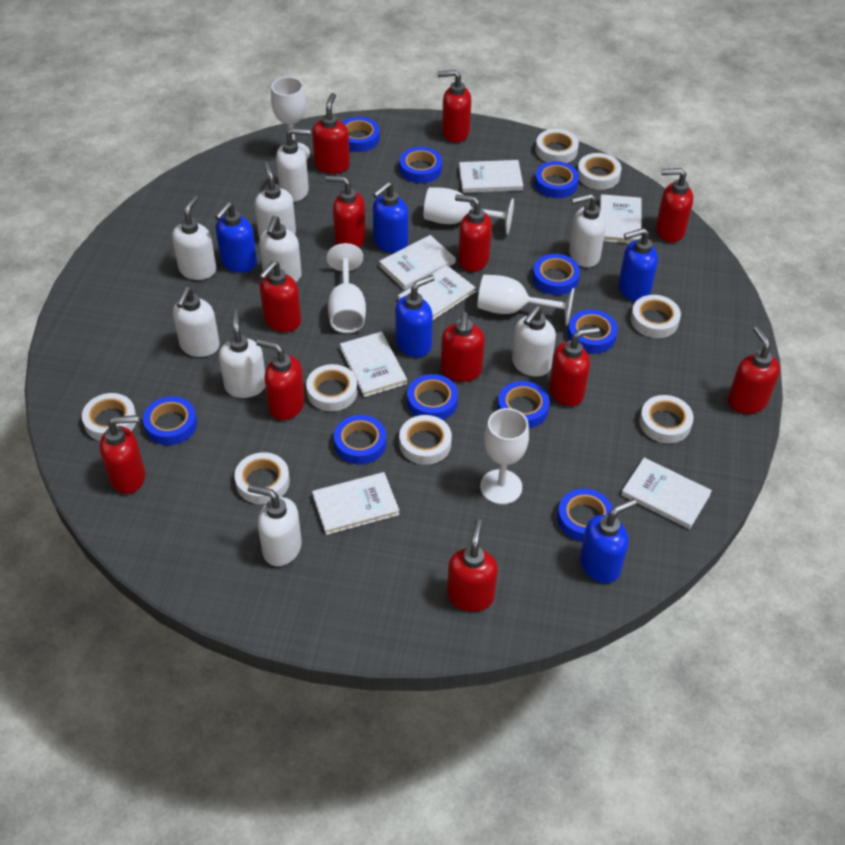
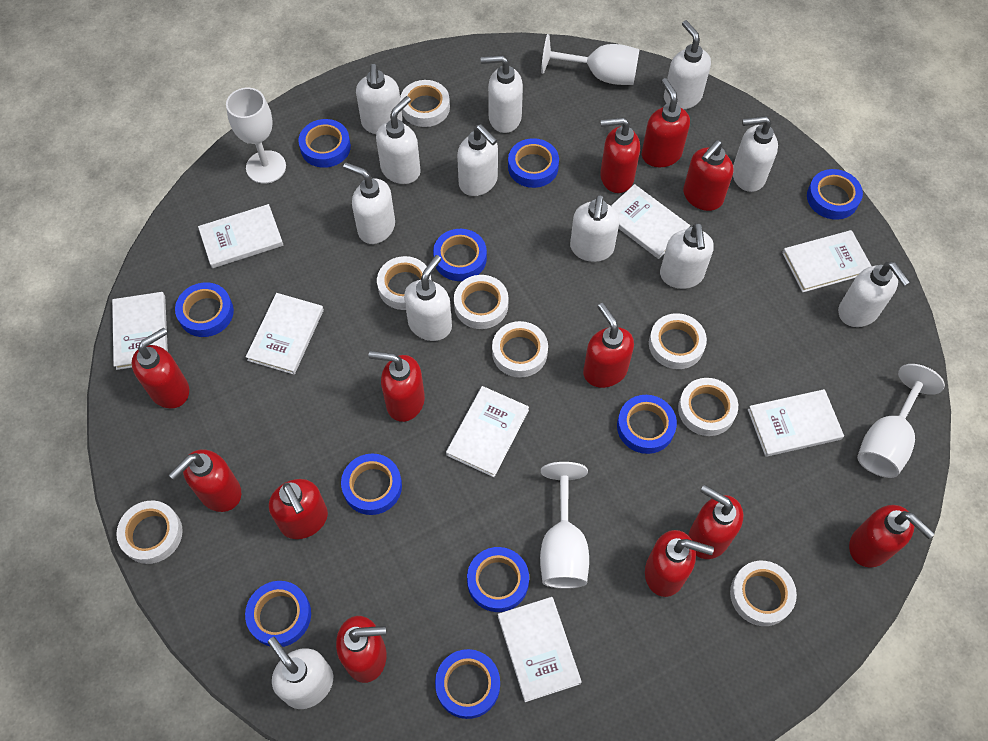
blue soap dispenser: [215,202,257,273] [373,182,408,253] [395,275,435,357] [580,498,637,583] [618,228,658,302] = 5 -> none = 0
white book: [312,472,399,535] [340,332,407,397] [379,235,456,290] [398,265,476,320] [459,160,523,193] [600,194,642,243] [621,457,712,529] = 7 -> [112,292,168,370] [198,204,283,268] [246,293,324,375] [446,386,529,477] [498,597,582,702] [611,184,690,259] [748,389,844,457] [782,230,871,292] = 8
white goblet: [271,77,310,160] [327,243,366,333] [424,187,514,234] [477,275,574,326] [480,408,529,505] = 5 -> [226,88,286,184] [540,462,589,589] [541,34,640,85] [857,364,945,478] = 4
white soap dispenser: [172,196,216,280] [173,287,220,357] [219,310,265,398] [248,485,302,566] [255,162,296,238] [259,216,302,282] [276,128,311,202] [512,305,556,376] [569,194,606,267] = 9 -> [268,637,333,709] [343,163,395,244] [356,64,403,134] [376,96,421,184] [404,255,452,341] [457,124,498,196] [481,55,523,133] [570,195,619,262] [660,222,714,289] [664,20,711,109] [733,116,778,192] [838,261,910,327] = 12

